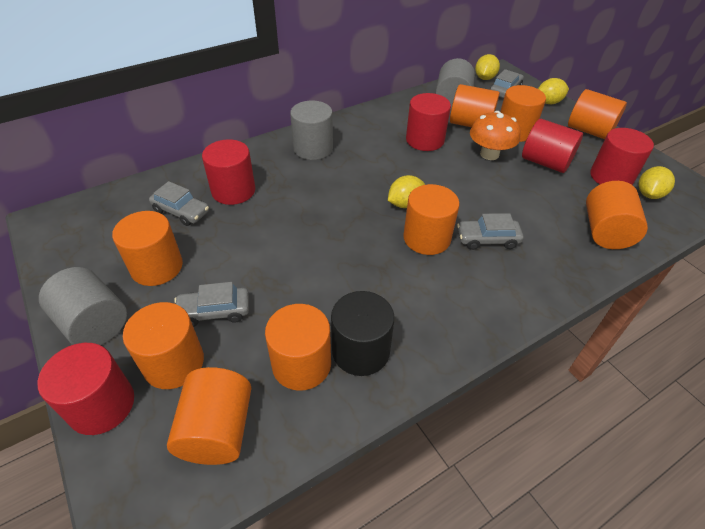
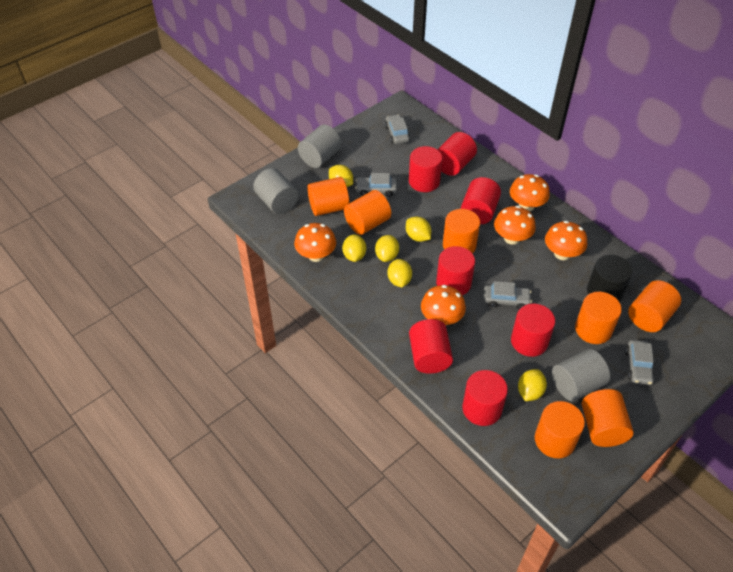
orange cylinder: [112,211,183,286] [123,302,204,389] [167,367,251,465] [265,304,331,391] [403,184,460,255] [450,84,500,127] [500,85,546,142] [568,89,627,139] [586,181,648,249] = 9 -> [307,177,349,216] [344,190,391,235] [443,209,480,254] [535,401,585,458] [575,292,622,344] [582,389,634,447] [628,280,681,332] = 7
orange mushroom: [470,111,521,160] = 1 -> [294,223,336,262] [421,285,466,325] [494,206,536,245] [510,174,550,211] [545,221,587,260] = 5
red cylinder: [37,343,134,435] [202,139,255,205] [406,93,451,151] [522,119,583,173] [590,128,654,185] = 5 -> [409,146,442,192] [409,319,453,374] [436,246,475,295] [437,132,477,176] [461,177,501,224] [462,370,508,426] [511,303,555,357] = 7
yellow lemon: [388,175,425,208] [475,54,500,80] [538,78,569,104] [638,166,675,199] = 4 -> [329,165,353,187] [342,235,366,262] [375,235,399,262] [387,259,412,287] [406,217,431,242] [518,369,547,401] = 6

